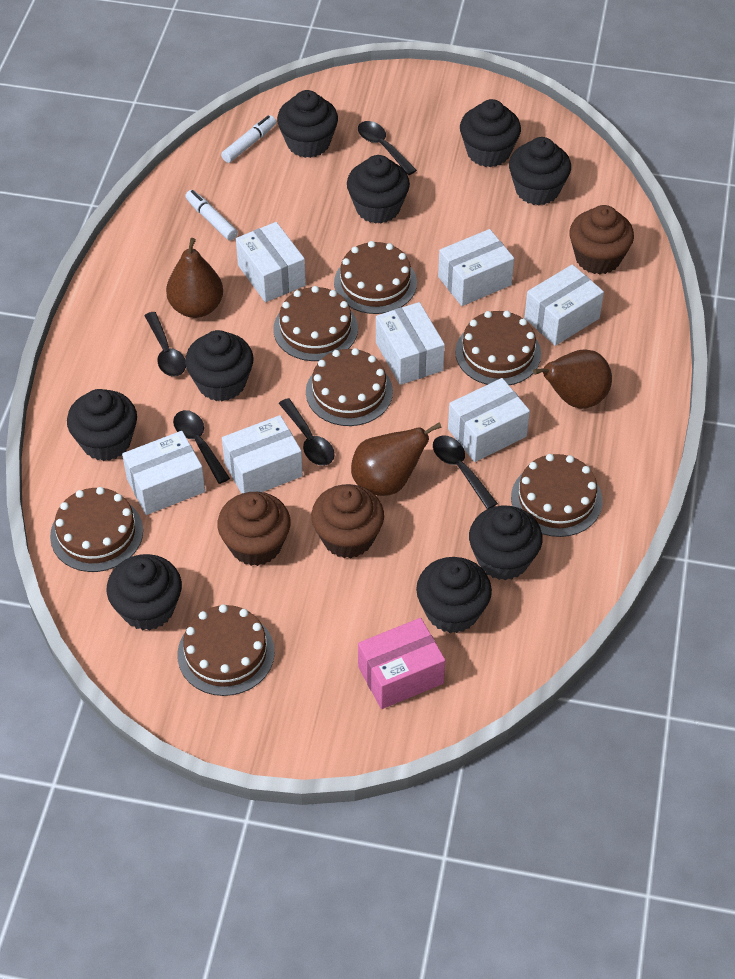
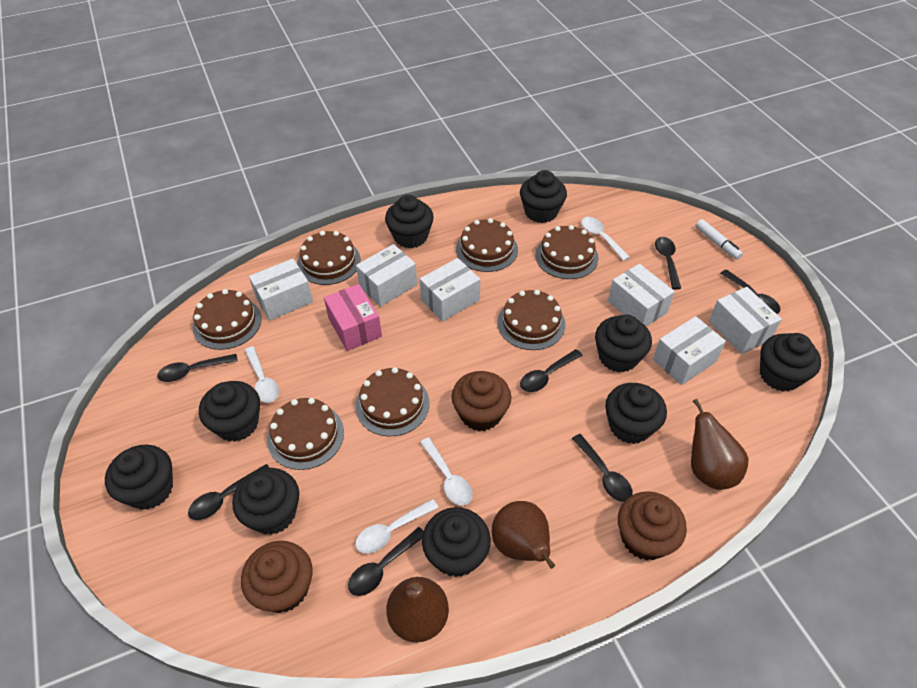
black spoon: [144,312,186,377] [173,410,230,484] [279,398,335,466] [358,121,417,175] [433,435,498,509] = 5 -> [157,354,238,382] [188,464,270,520] [348,527,424,596] [520,349,583,392] [572,434,633,502] [655,237,681,289] [721,269,780,314] = 7
white box: [122,431,205,515] [222,415,303,494] [236,222,306,302] [376,302,445,385] [438,229,514,306] [448,378,530,462] [524,264,604,346] = 7 -> [249,259,313,321] [356,244,417,307] [420,258,480,322] [608,264,675,326] [653,316,726,385] [709,287,782,354] = 6
white marker: [185,190,238,241] [221,115,276,163] = 2 -> [695,219,743,260] = 1
white spoon: none = 0 -> [244,346,279,403] [355,499,439,553] [420,437,472,506] [581,217,630,261] = 4

